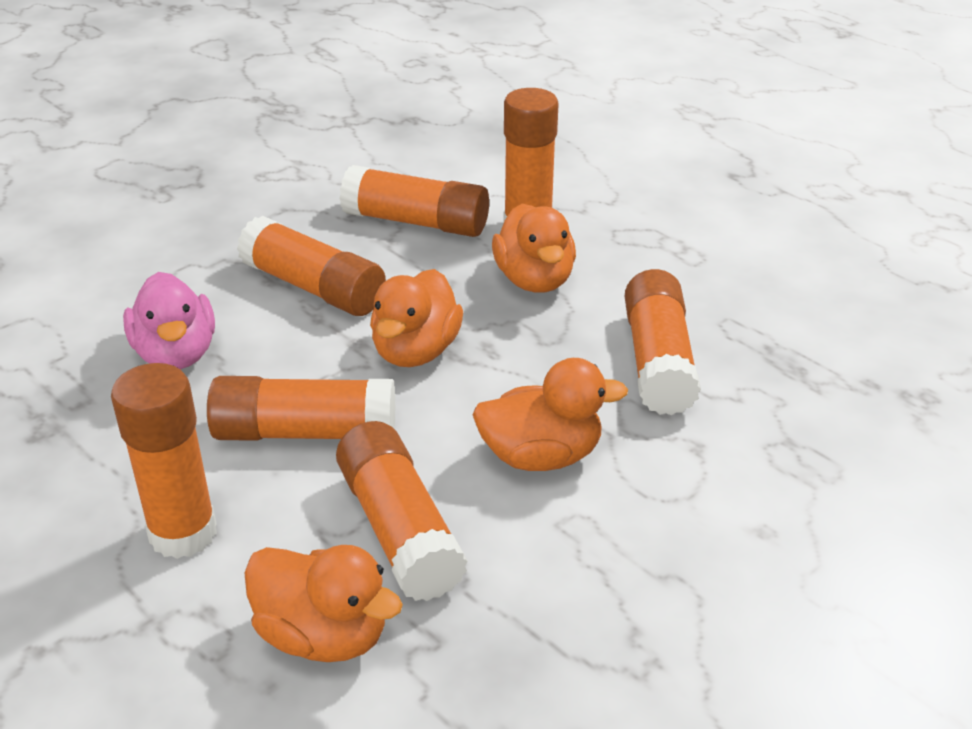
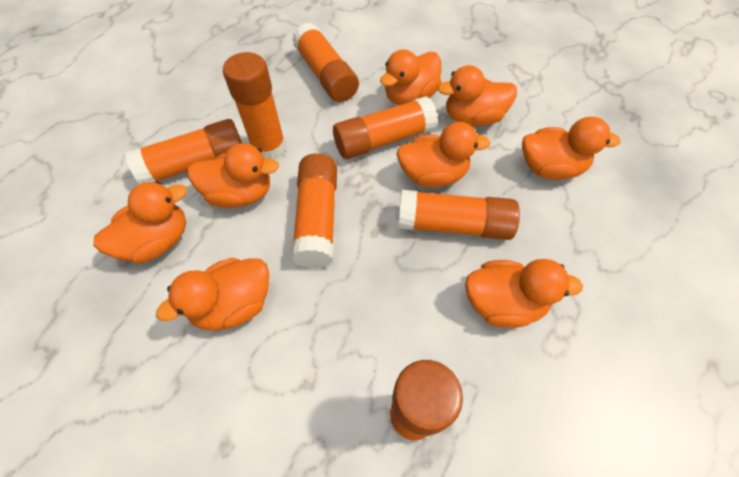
orange duck: [244,545,403,662] [370,269,463,367] [473,358,628,471] [492,203,576,293] = 4 -> [93,181,187,264] [156,258,269,331] [188,143,279,208] [380,50,442,105] [397,122,490,188] [437,65,517,126] [465,259,583,328] [522,117,621,180] = 8
pink duck: [123,272,215,369] = 1 -> none = 0

